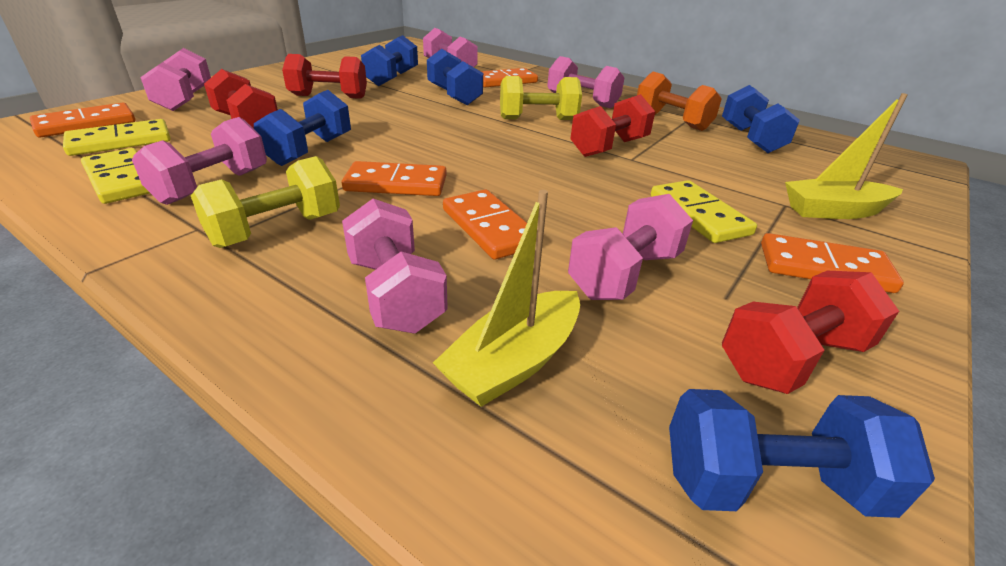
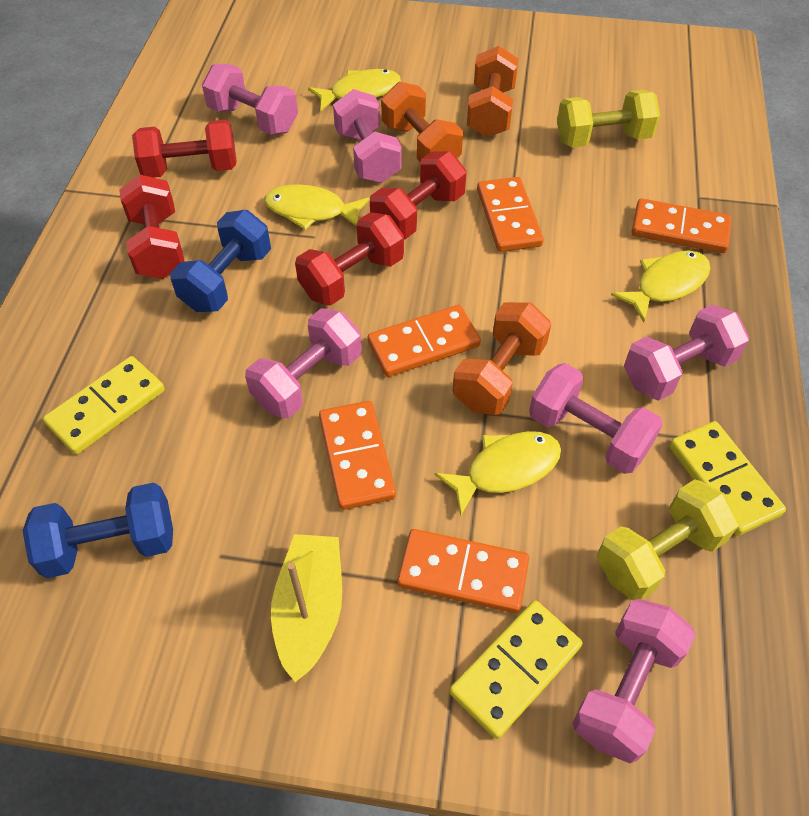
blue dumbbell: [254,90,351,166] [361,35,418,86] [427,49,483,105] [669,389,935,518] [722,85,800,153] = 5 -> [22,483,173,578] [170,210,271,312] = 2
orange dumbbell: [637,72,722,131] = 1 -> [381,82,463,163] [453,302,551,415] [467,46,518,137] = 3
yellow boat: [433,190,580,407] [785,93,908,219] = 2 -> [271,534,342,682] = 1
yellow fish: none = 0 -> [264,184,370,230] [308,69,401,112] [435,431,561,516] [611,250,711,322] = 4

